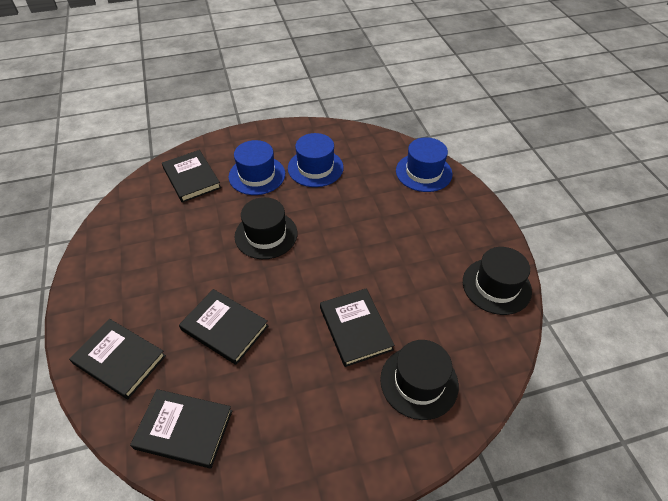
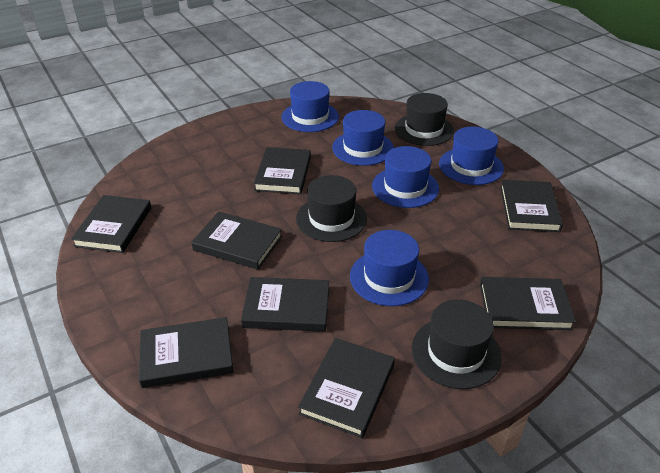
black book: [69,319,166,399] [130,389,233,469] [162,150,221,203] [179,289,269,365] [320,288,395,367] = 5 -> [71,195,151,253] [139,317,233,388] [191,211,282,270] [241,277,329,332] [254,147,311,194] [298,338,395,438] [480,277,576,330] [500,180,563,232] = 8
blue hat: [229,140,285,195] [288,133,344,187] [396,137,453,192] = 3 -> [282,81,339,132] [332,110,394,166] [350,230,429,306] [372,146,439,208] [439,127,504,185] = 5

